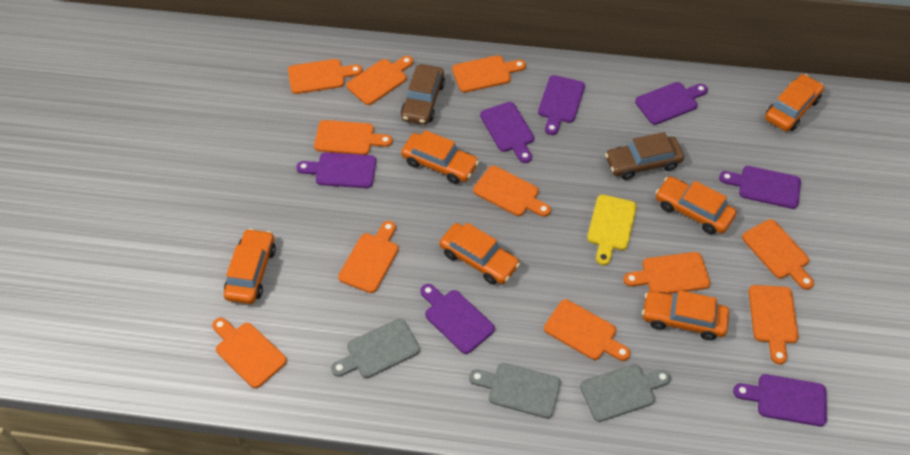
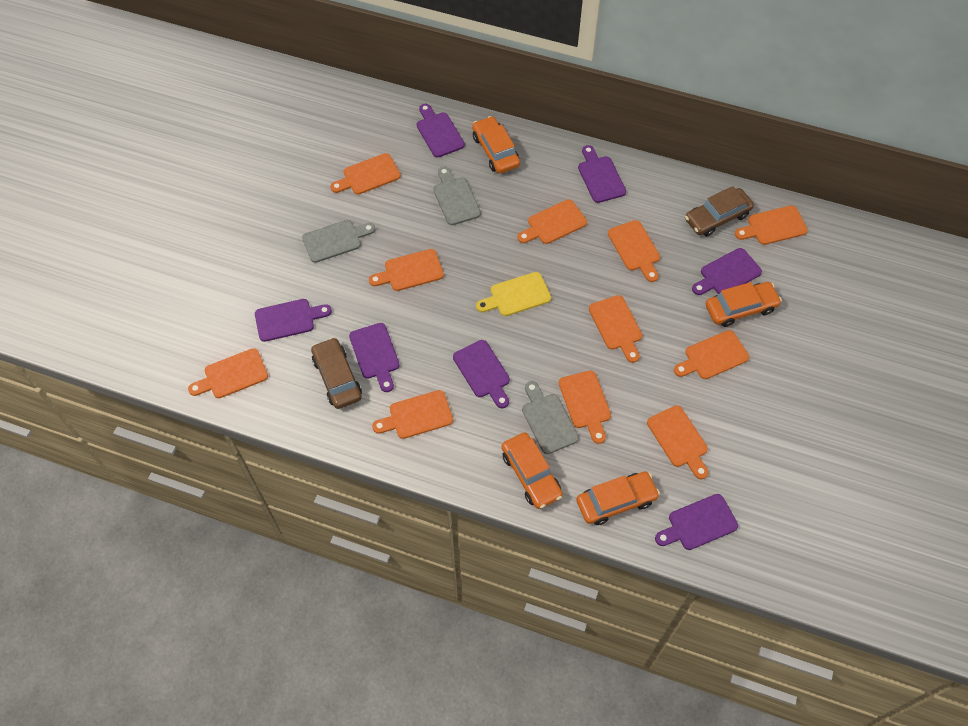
orange car: [224,228,276,304] [401,130,479,184] [440,223,520,284] [642,290,729,340] [655,176,737,234] [765,74,824,131] = 6 -> [472,116,520,174] [501,432,562,509] [576,471,660,525] [705,282,782,327] = 4

